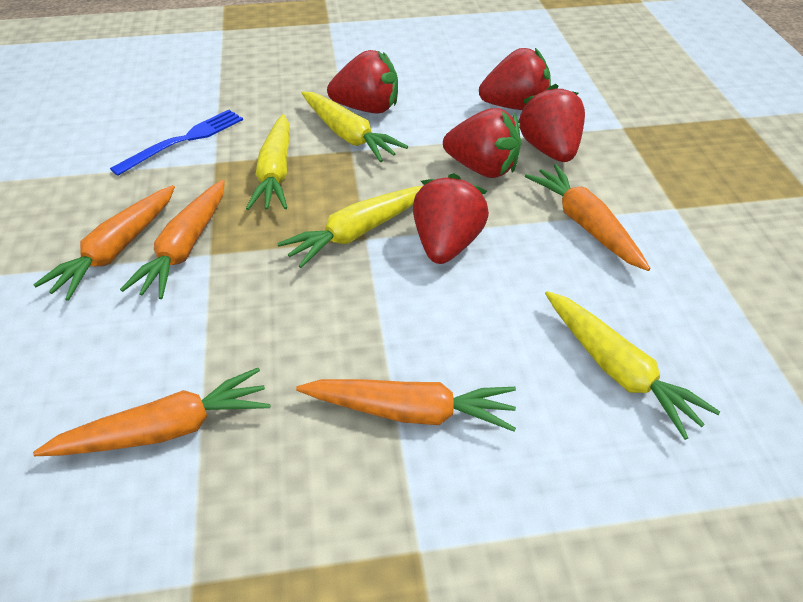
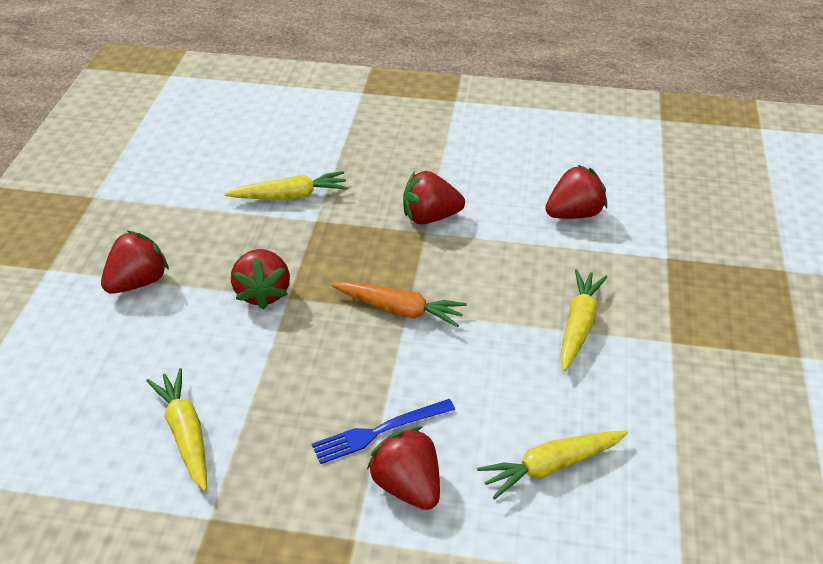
orange carrot: [33,185,175,301] [33,368,270,456] [120,180,225,299] [296,379,516,432] [525,164,650,271] = 5 -> [332,282,467,327] = 1

